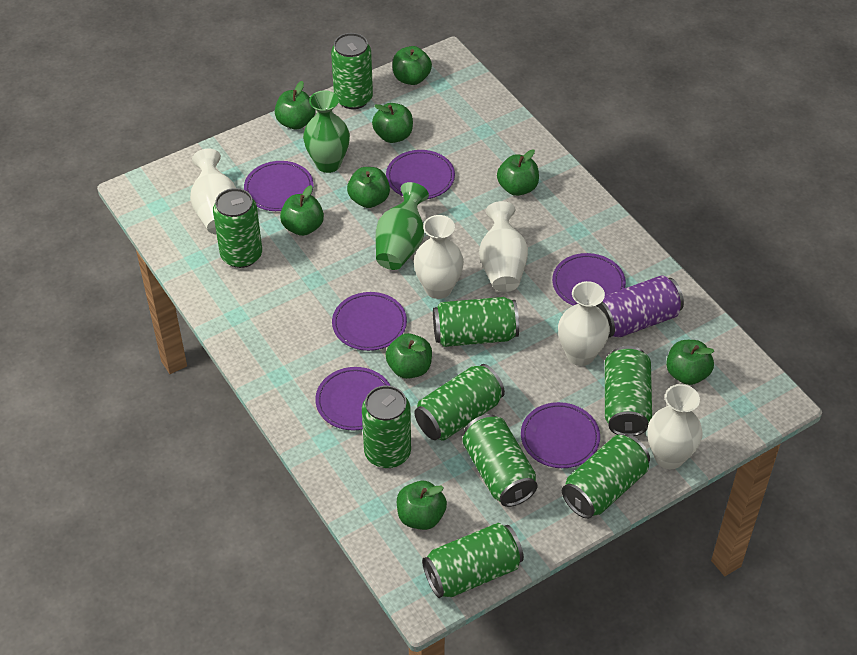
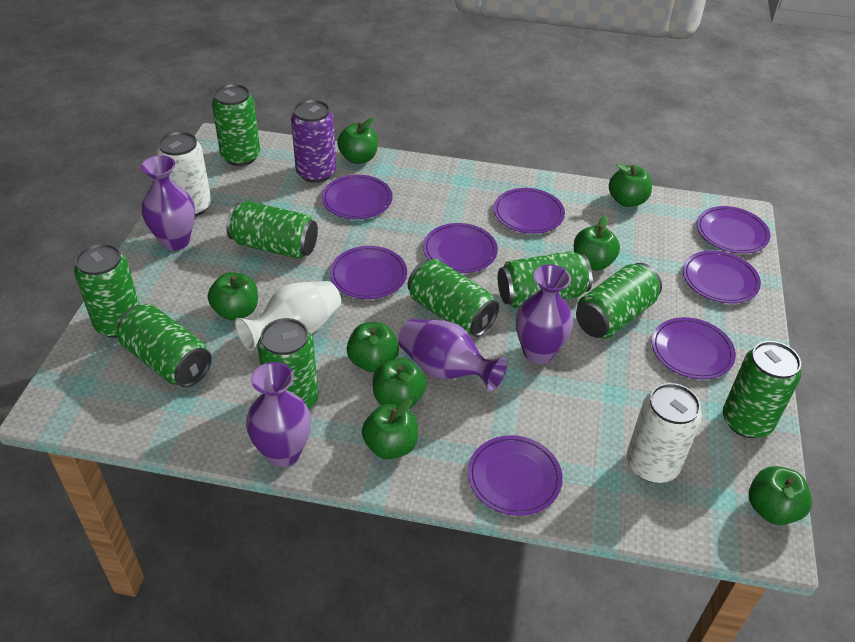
green apple: [275,81,315,129] [280,185,324,236] [347,167,390,208] [372,103,413,143] [386,333,432,379] [393,46,432,85] [397,481,447,530] [497,149,539,196] [666,340,714,385] = 9 -> [208,272,258,320] [337,118,378,164] [347,322,399,372] [362,399,418,459] [373,358,426,409] [574,215,620,271] [609,164,652,207] [749,466,812,525] = 8
green vase: [303,90,350,173] [376,182,429,270] = 2 -> none = 0
purple plate: [244,161,313,211] [315,367,390,430] [332,292,407,351] [386,150,455,199] [521,402,600,468] [552,253,626,306] = 6 -> [322,175,393,219] [330,246,407,299] [423,223,498,273] [468,435,563,516] [494,188,565,234] [652,317,736,379] [683,250,761,304] [697,206,770,254] = 8
purple vase: none = 0 -> [141,155,195,251] [246,362,311,467] [398,319,507,391] [516,264,573,364] = 4
white can: none = 0 -> [156,131,211,217] [627,383,702,483] = 2
white vase: [190,149,236,234] [414,215,464,299] [479,201,528,292] [558,281,610,366] [647,384,703,469] = 5 -> [235,281,341,351] = 1

